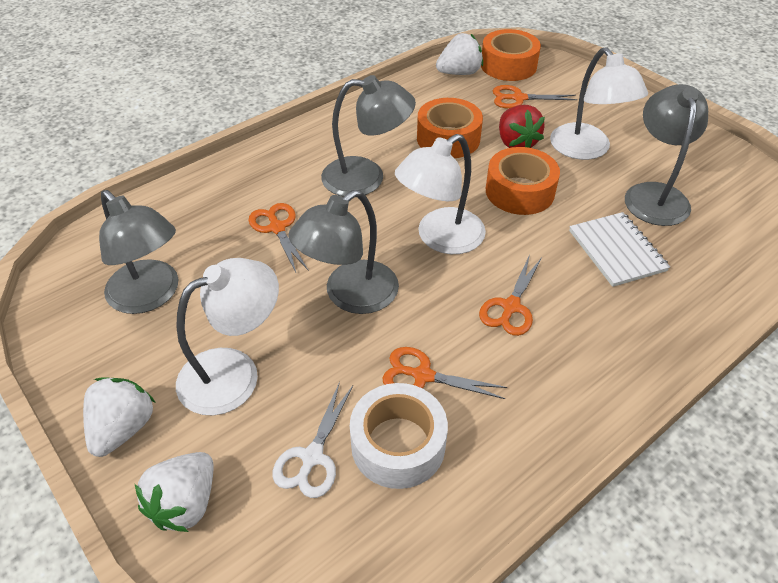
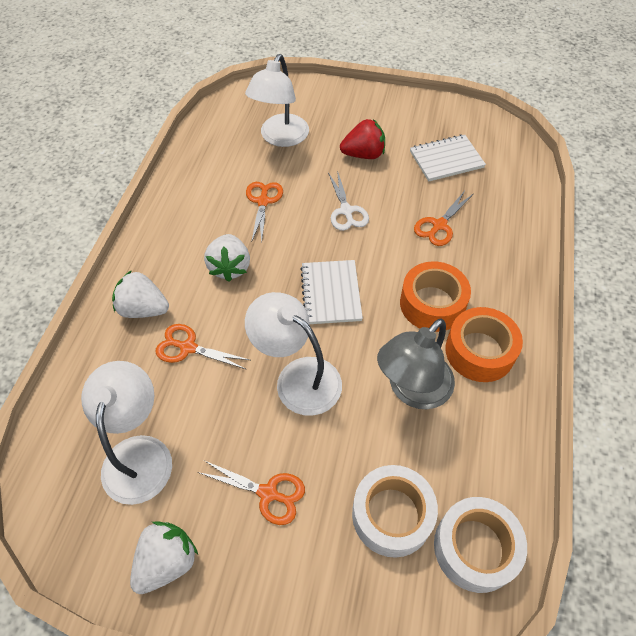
grey lamp: [99,190,178,314] [288,190,399,314] [321,75,416,197] [625,84,708,226] = 4 -> [377,318,455,409] = 1
orange tape: [417,98,483,158] [481,29,541,81] [486,147,560,215] = 3 -> [400,261,471,332] [445,307,523,382] = 2
white notebook: [569,212,670,287] = 1 -> [300,260,363,324] [410,134,486,182] = 2
white tape: [350,383,448,489] = 1 -> [352,465,438,558] [434,497,527,593] = 2

